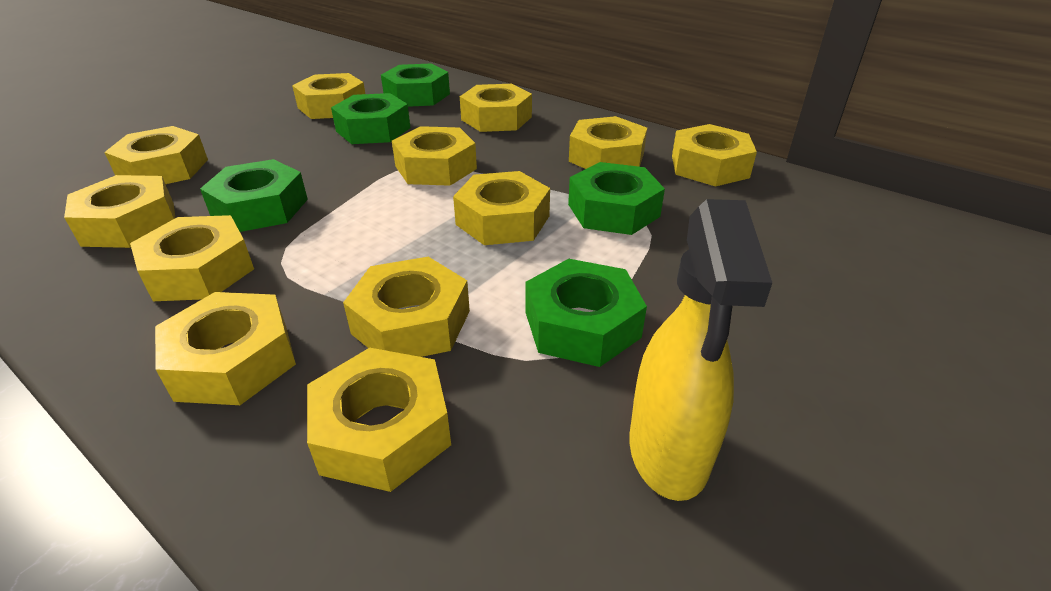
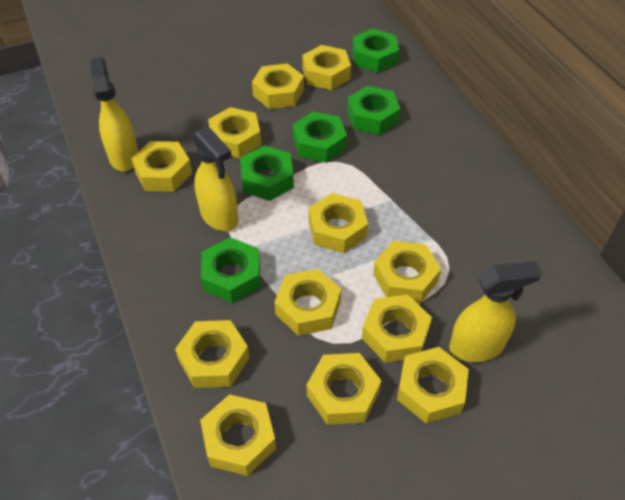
yellow spray bottle: [630,199,772,501] = 1 -> [90,57,139,171] [192,125,238,231] [449,261,542,362] = 3

